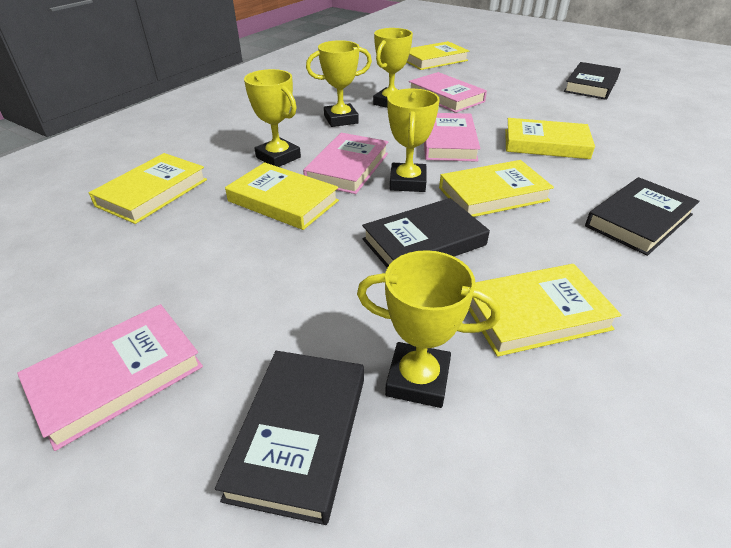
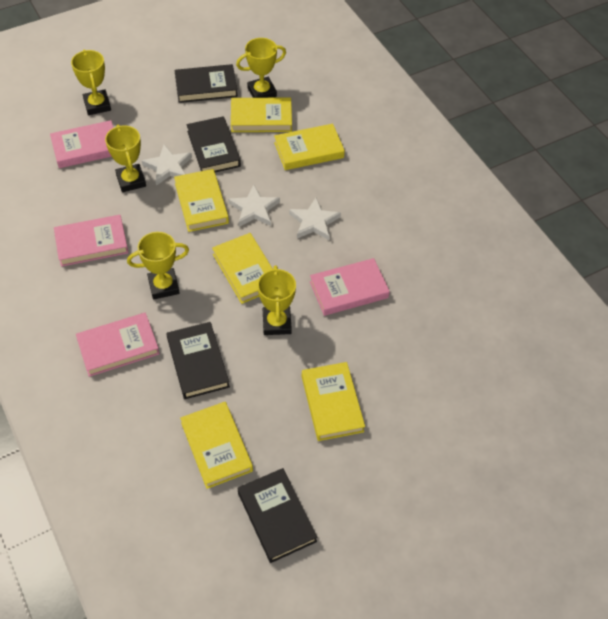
white star: none = 0 -> [142,144,192,185] [228,185,280,227] [289,197,341,240] = 3

